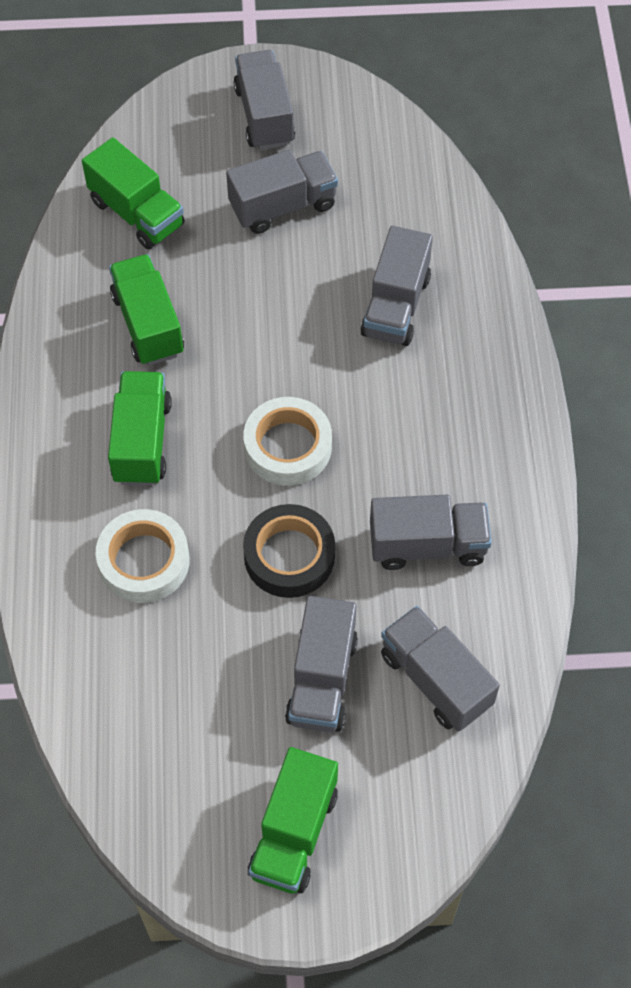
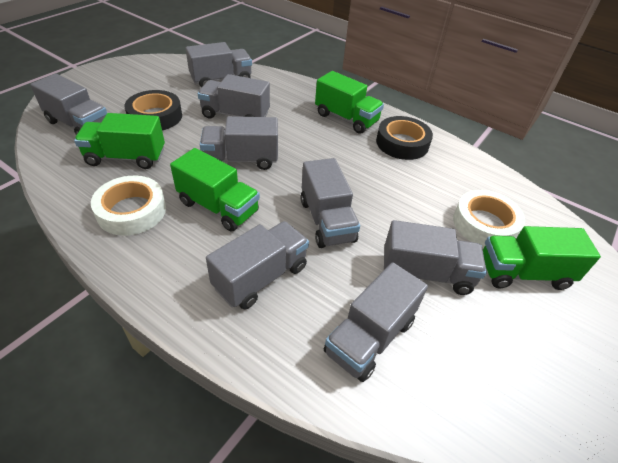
black tape: [243,504,335,598] = 1 -> [125,90,182,130] [376,116,433,160] = 2
grey truck: [226,150,338,234] [233,50,295,150] [285,596,358,732] [361,226,433,346] [370,495,492,570] [381,606,500,731] = 6 -> [30,74,107,135] [185,42,252,88] [198,74,270,118] [200,116,278,170] [206,221,309,309] [301,158,360,248] [324,262,428,382] [384,220,487,295] = 8

